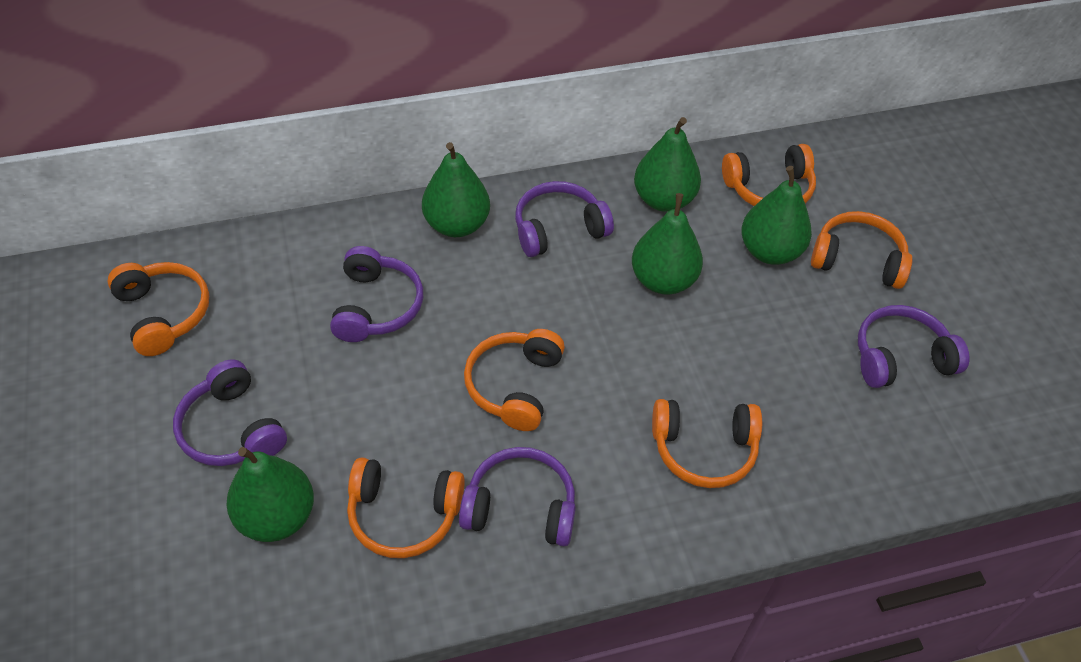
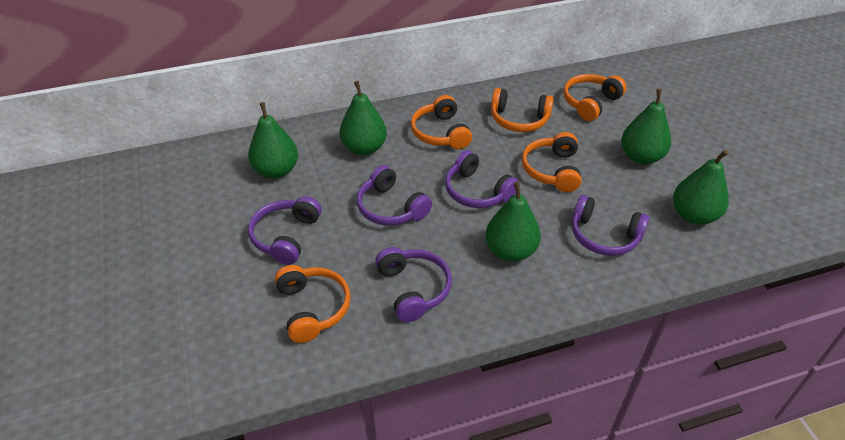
orange headphones: [107,262,209,356] [347,457,465,558] [464,329,565,431] [652,399,762,488] [722,144,816,206] [811,211,913,289] = 6 -> [275,265,351,343] [411,95,472,149] [491,88,554,132] [522,132,582,192] [563,74,627,121] = 5

